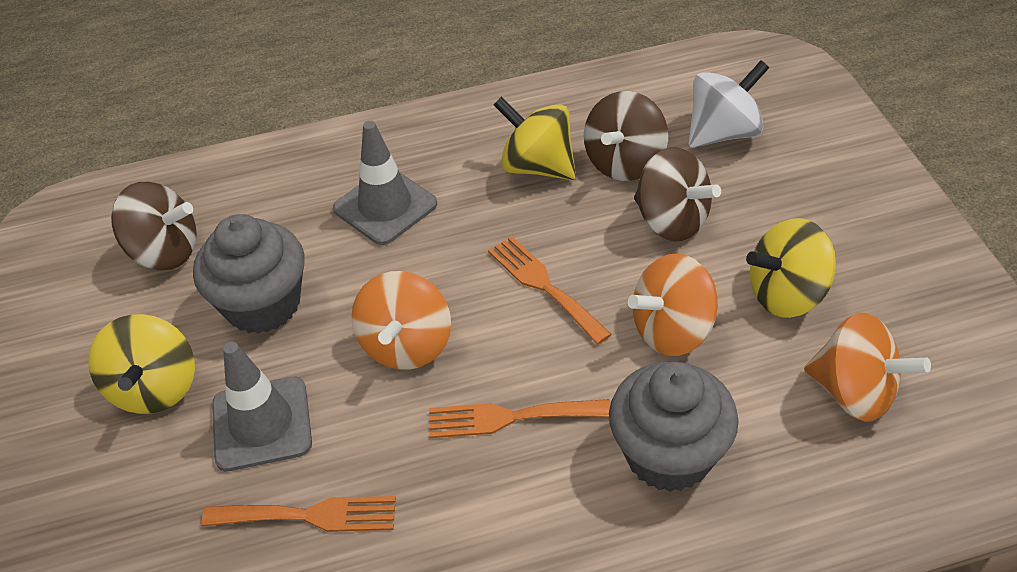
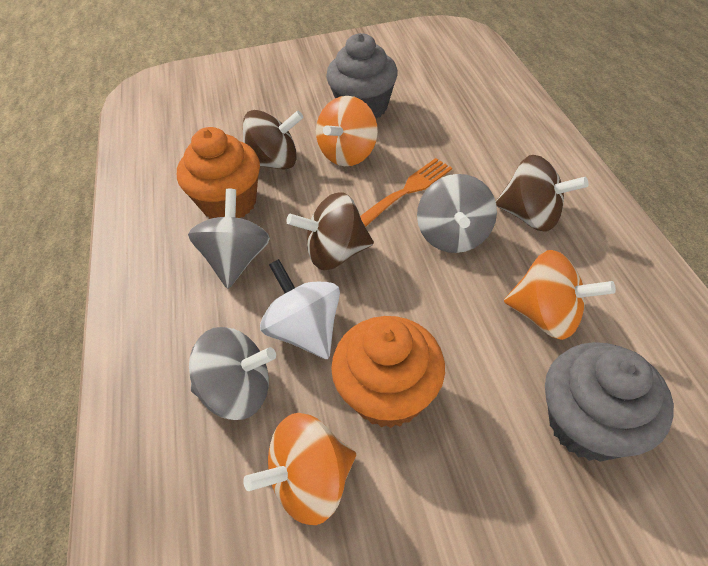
grey spinning top: none = 0 -> [188,189,270,289] [189,327,276,420] [417,174,497,253] = 3
grey traffic cone: [212,342,312,471] [333,121,437,245] = 2 -> none = 0
orange cupcake: none = 0 -> [177,127,260,219] [331,316,445,428] = 2
orange fork: [202,496,396,532] [429,399,610,438] [488,236,612,345] = 3 -> [360,158,452,227] = 1
yellow spinning top: [88,314,195,414] [493,96,576,180] [746,218,836,318] = 3 -> none = 0

